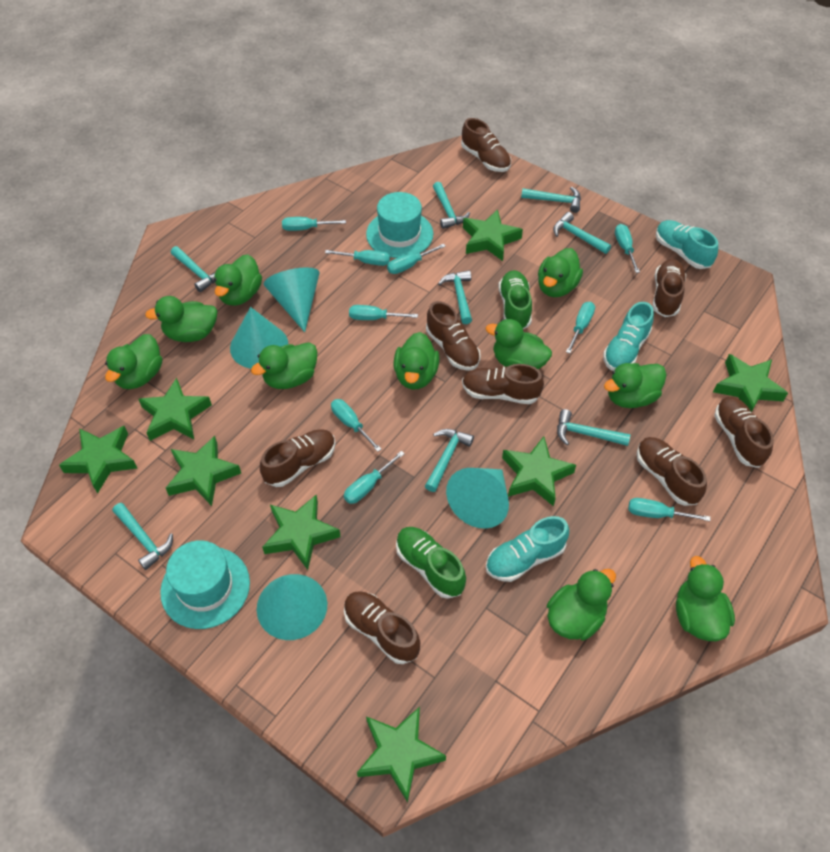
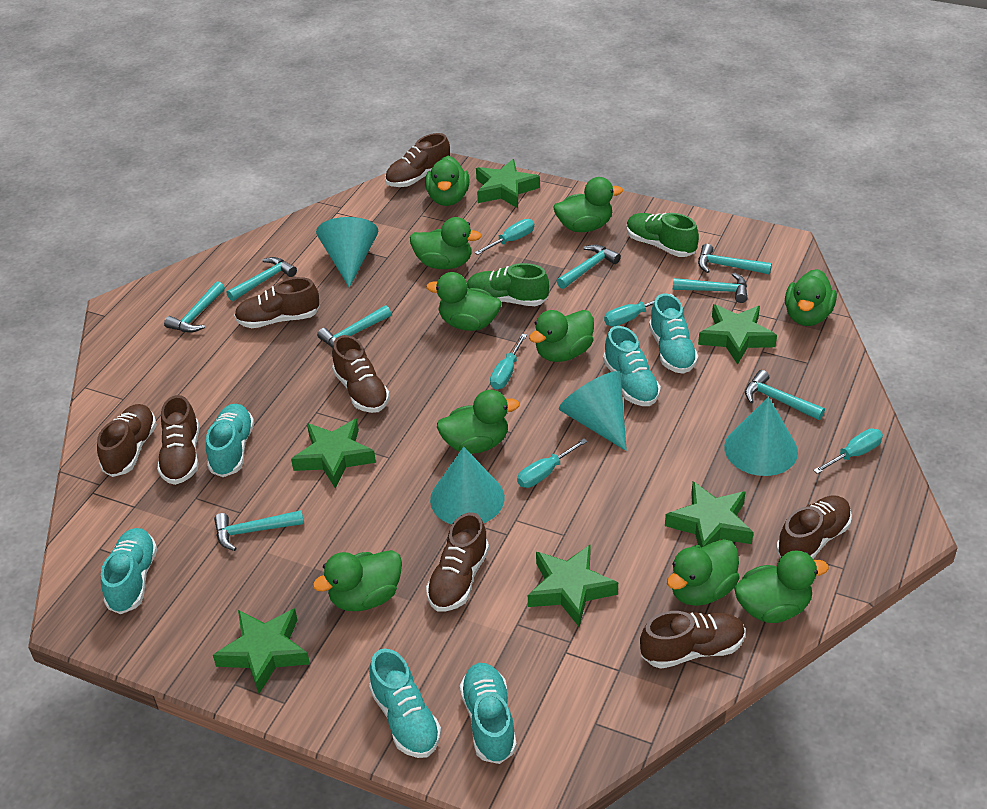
green star: [59,426,137,494] [138,378,212,441] [166,436,241,506] [262,495,341,570] [357,707,446,803] [463,209,523,261] [502,436,576,506] [713,354,788,412] = 8 -> [213,608,310,694] [291,419,376,488] [476,159,540,208] [528,544,618,627] [665,481,753,547] [698,304,777,364] = 6
turquoise hat: [160,540,250,629] [366,192,433,258] = 2 -> none = 0
turquoise screwdriver: [282,217,346,231] [325,250,390,266] [331,399,382,452] [344,451,405,504] [349,305,418,320] [387,244,446,274] [566,302,595,354] [615,224,640,273] [628,498,710,521] = 9 -> [475,219,534,255] [490,334,527,390] [517,438,588,488] [604,294,672,327] [813,429,883,474] = 5
turquoise shoe: [486,516,569,582] [603,302,654,371] [656,220,718,269] = 3 -> [101,528,157,614] [206,404,254,477] [369,649,441,758] [460,663,517,764] [603,326,661,406] [649,293,698,374] = 6

